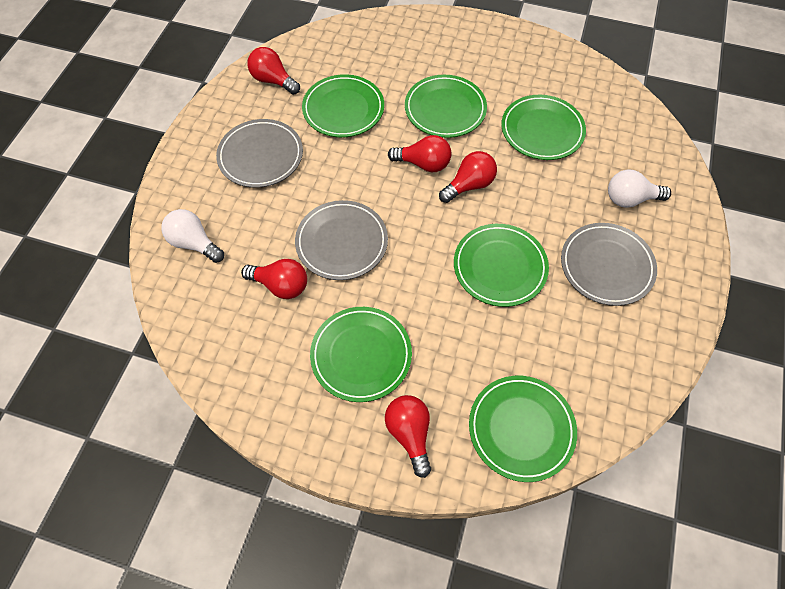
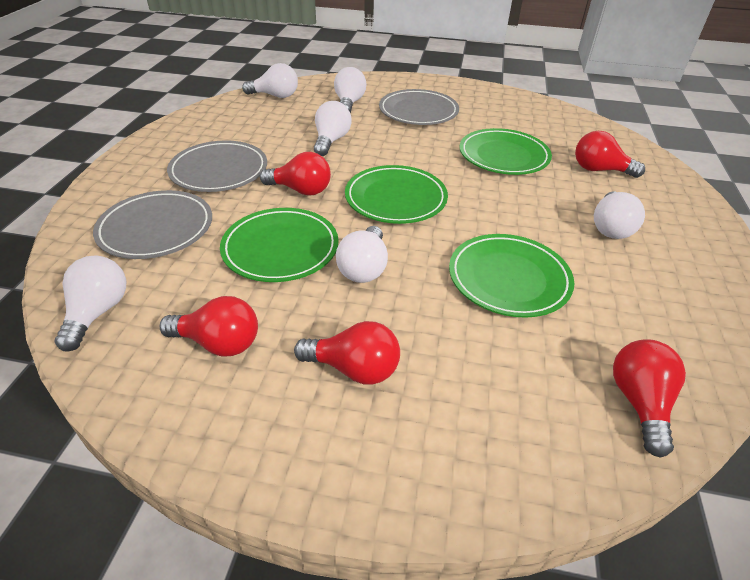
green plate: [302,74,384,137] [310,307,412,402] [405,75,487,138] [454,224,549,307] [469,376,577,482] [501,95,586,160] = 6 -> [220,208,339,282] [345,165,448,224] [449,234,574,318] [460,128,552,175] = 4
white light bulb: [161,209,224,263] [608,169,671,208] = 2 -> [55,256,126,351] [242,63,298,98] [314,101,352,156] [334,67,367,113] [336,226,388,283] [594,192,645,239] = 6

